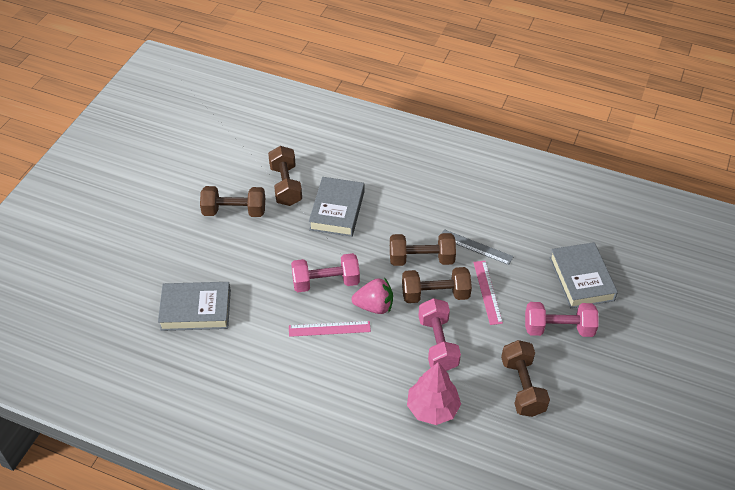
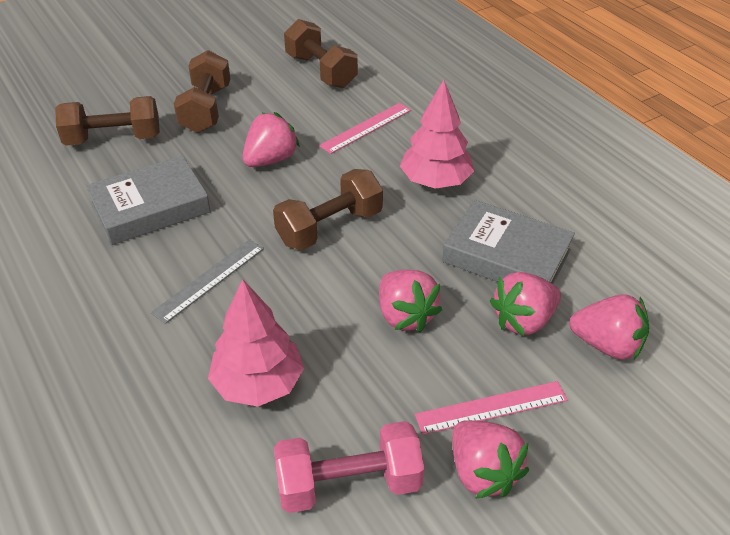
brown dumbbell: [200,186,265,217] [268,146,302,206] [390,233,456,266] [402,267,472,303] [501,340,550,417] = 5 -> [55,96,160,146] [174,50,230,133] [273,169,383,250] [284,19,358,88] = 4
grey book: [158,282,231,331] [309,177,364,237] [549,242,618,308] = 3 -> [86,156,211,245] [442,200,575,284] = 2
pink dumbbell: [291,253,360,292] [418,298,461,371] [525,302,599,337] = 3 -> [274,421,424,513] = 1
pink strawberry: [352,278,393,314] = 1 -> [243,112,300,167] [379,270,442,332] [452,420,529,499] [490,272,561,336] [569,294,649,360] = 5
pink tree: [407,362,461,425] = 1 -> [208,279,304,407] [400,80,474,189] = 2

